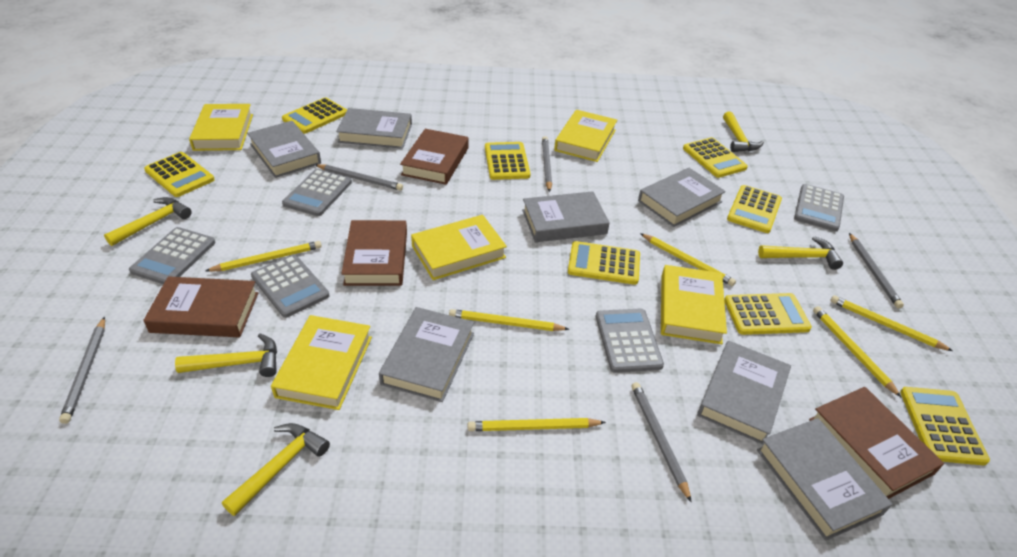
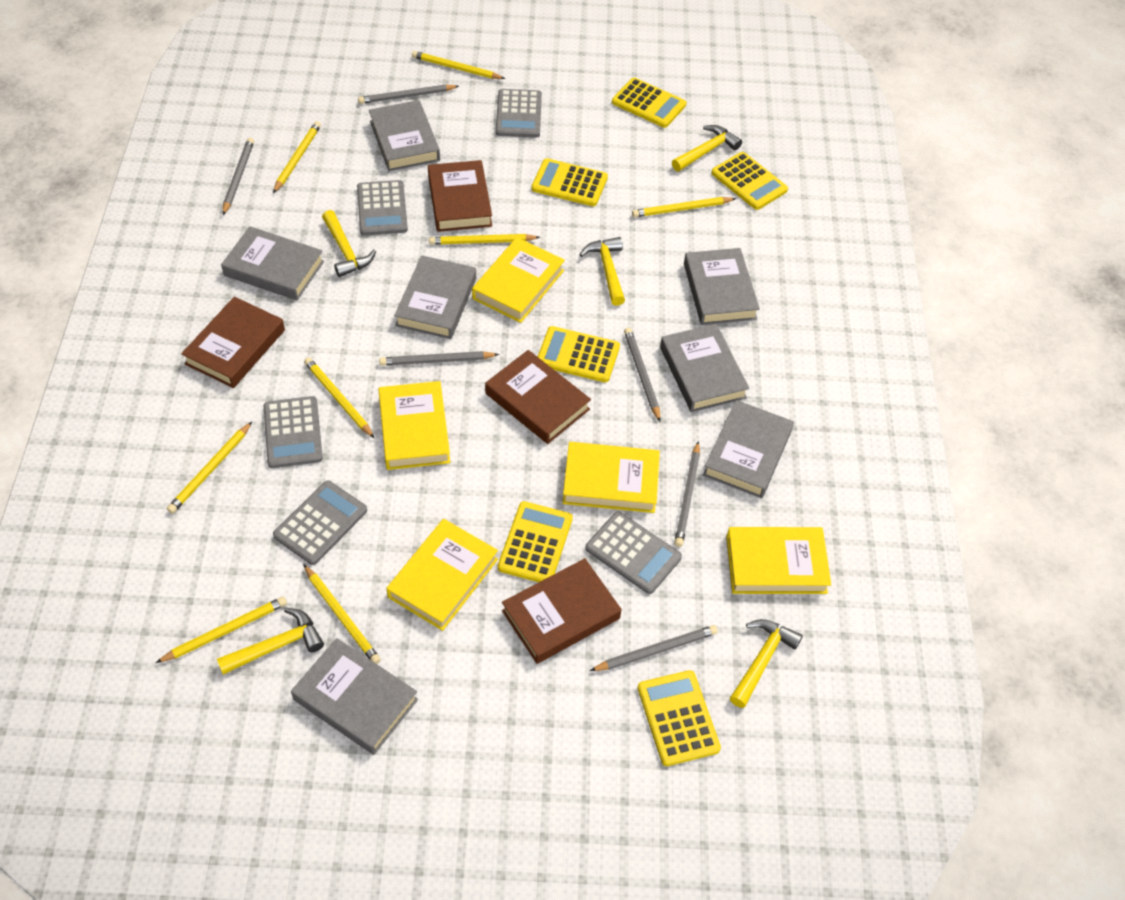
grey pencil: [59,317,105,424] [315,164,403,191] [542,136,552,192] [631,382,692,503] [849,233,904,308] = 5 -> [223,138,254,215] [358,85,459,104] [379,351,499,366] [590,625,718,671] [624,328,661,422] [674,441,700,547] = 6
yellow calculator: [144,152,215,197] [282,97,347,134] [485,142,531,180] [568,241,640,285] [683,137,748,178] [724,293,812,335] [727,185,782,233] [900,387,990,465] = 8 -> [498,501,573,582] [531,158,608,206] [538,326,620,382] [612,78,687,128] [638,670,721,766] [712,152,788,210] = 6
yellow pencil: [205,241,322,272] [449,309,569,331] [468,418,606,431] [640,233,736,286] [813,306,902,398] [830,295,953,351] = 6 -> [156,597,287,663] [167,422,252,513] [273,121,321,193] [303,564,381,664] [304,357,374,438] [412,51,505,79] [429,234,540,245] [632,197,736,217] = 8

